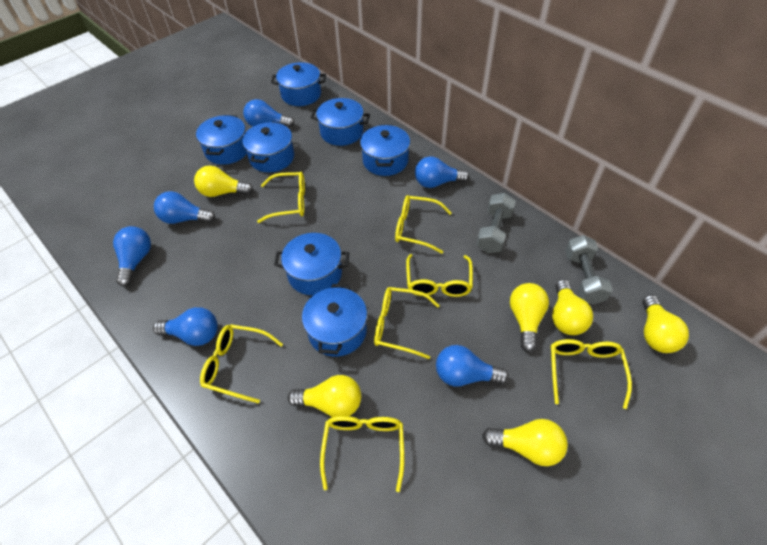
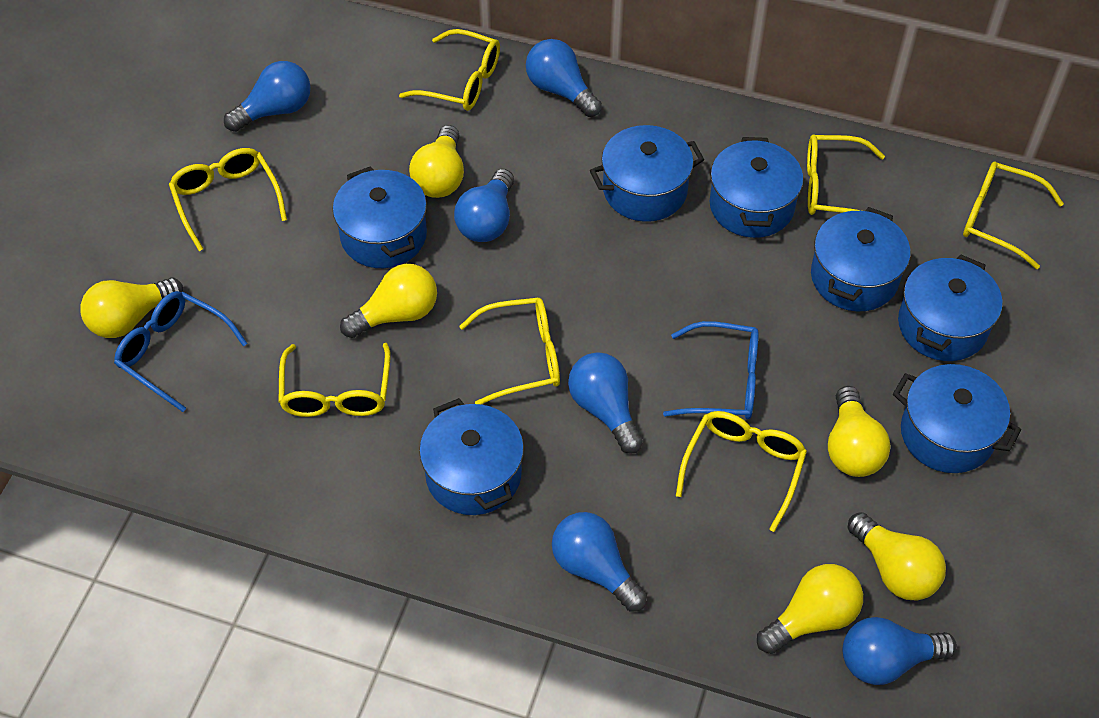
blue glasses: none = 0 -> [114,291,247,412] [663,321,759,419] = 2
grey dumbbell: [477,193,516,253] [565,235,613,305] = 2 -> none = 0

